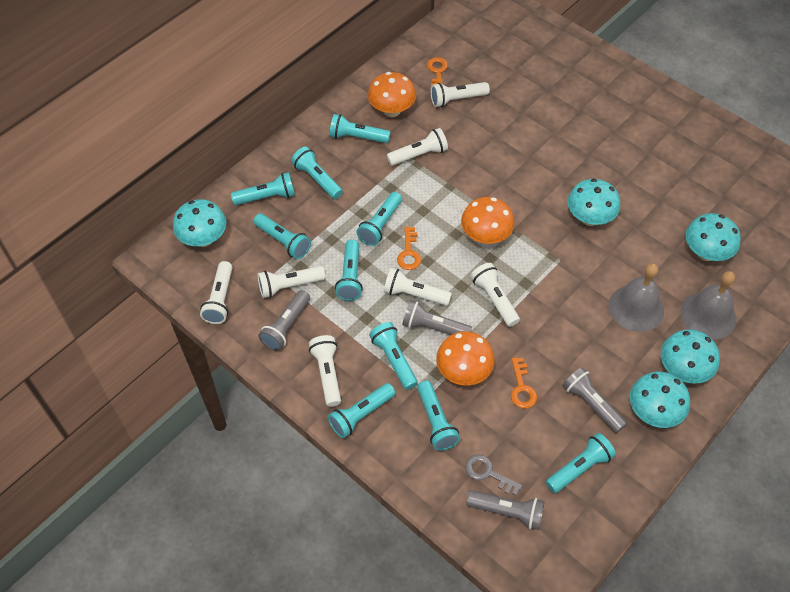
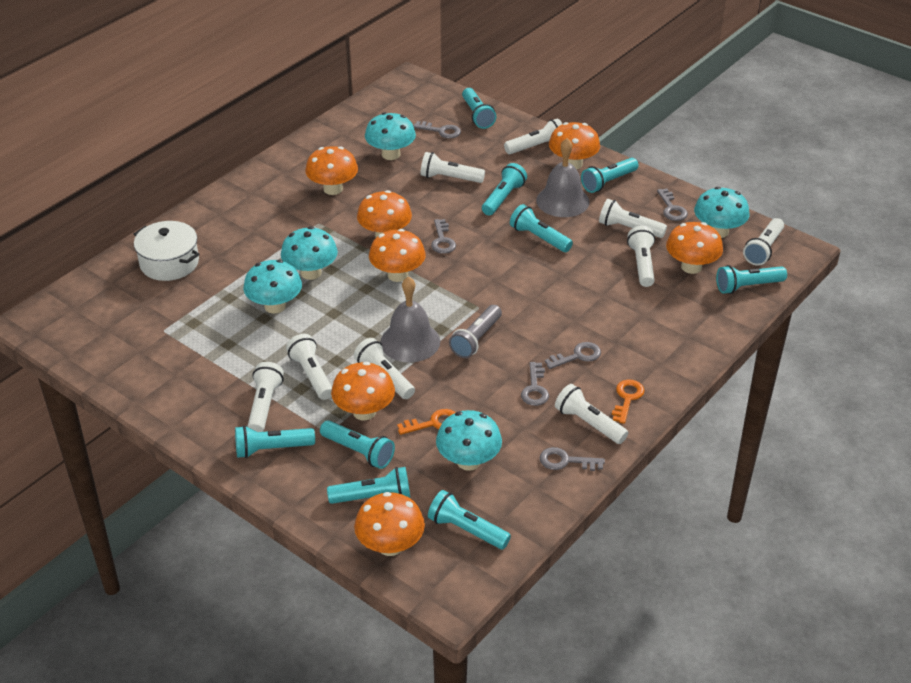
grey flashlight: [259,290,310,351] [402,300,472,335] [466,490,544,530] [563,367,627,433] = 4 -> [449,305,502,358] = 1
grey key: [465,454,522,496] = 1 -> [413,121,461,138] [431,219,456,254] [521,362,549,406] [540,447,605,471] [545,342,601,369] [657,189,688,221] = 6
orange key: [397,227,421,270] [427,57,448,86] [511,357,537,408] = 3 -> [397,409,456,435] [612,379,645,424] = 2
orange mushroom: [368,72,416,117] [436,331,494,385] [461,197,514,244] = 3 -> [305,146,358,195] [331,362,395,420] [354,492,425,556] [357,190,412,237] [369,229,426,282] [549,122,600,170] [666,222,723,274] = 7
turquoise flashlight: [231,172,295,205] [253,214,311,259] [291,146,343,199] [328,383,395,438] [330,114,390,143] [335,239,363,301] [356,192,402,246] [369,322,418,390] [417,381,460,451] [546,433,616,493] = 10 -> [235,425,315,458] [320,420,395,469] [327,467,410,504] [428,490,511,549] [462,88,497,129] [482,163,527,216] [510,204,573,252] [581,158,638,193] [716,265,787,294] = 9
white flashlight: [200,261,232,324] [258,266,325,298] [309,335,341,407] [384,268,452,306] [387,128,448,166] [431,82,490,107] [471,263,520,327] = 7 -> [248,362,284,432] [286,334,332,400] [354,338,415,399] [421,152,485,183] [504,118,562,154] [555,384,628,444] [599,199,667,238] [627,226,655,287] [743,218,784,266] = 9
white pot: none = 0 -> [134,221,199,281] = 1

